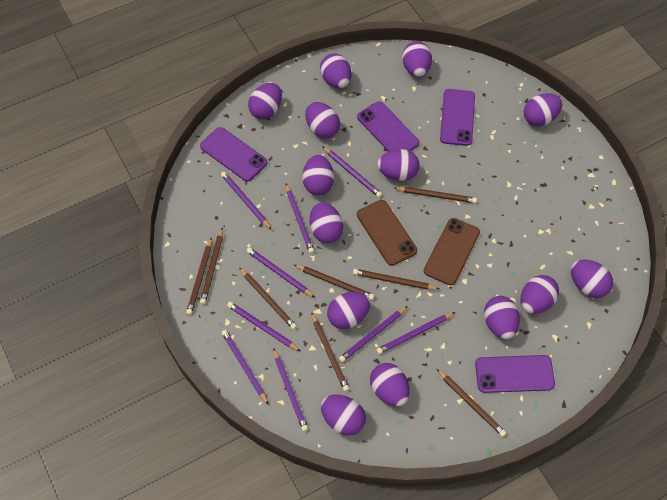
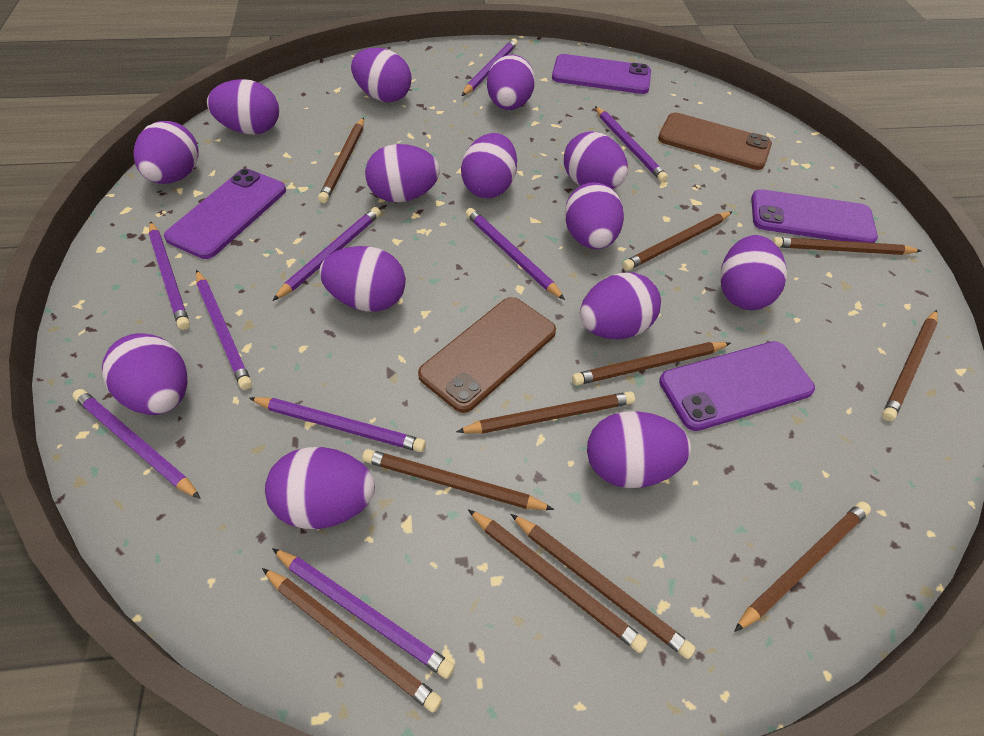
brown pencil: [186,237,212,315] [200,227,223,304] [239,267,297,330] [294,265,375,300] [311,312,350,391] [353,269,439,290] [394,187,477,203] [437,369,506,437] = 8 -> [262,568,442,713] [318,117,364,203] [362,449,554,510] [456,391,635,434] [468,509,647,653] [511,514,695,659] [572,342,731,385] [622,211,733,271] [734,502,871,632] [772,237,921,255] [882,310,938,421] = 11

